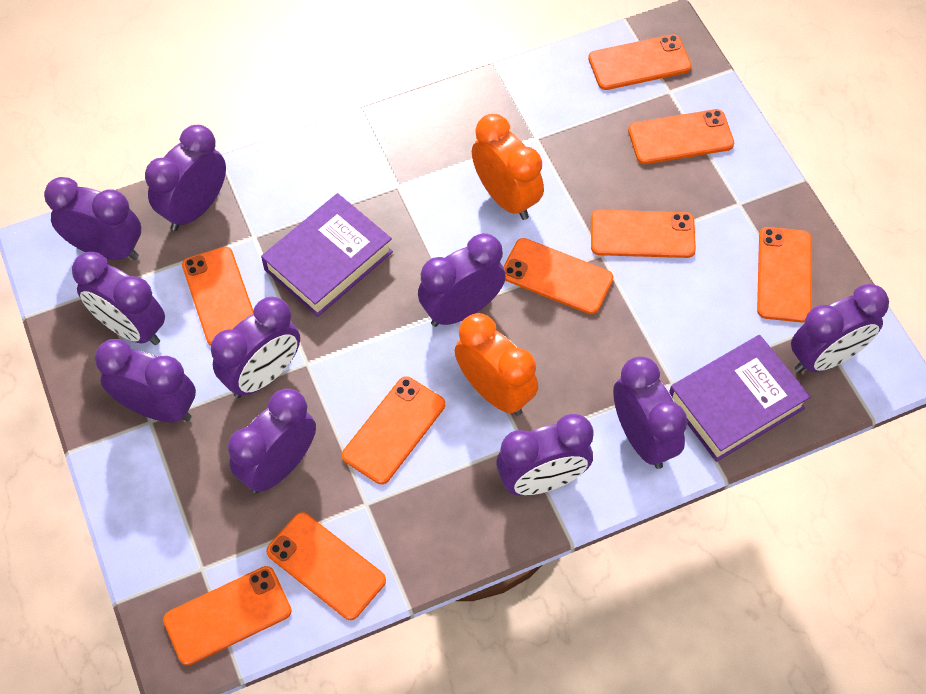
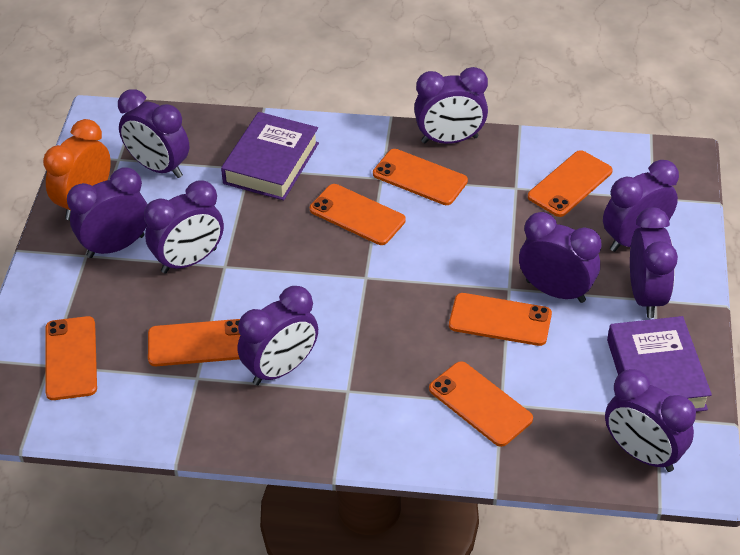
orange clock: [455,313,538,416] [472,114,544,220] = 2 -> [43,119,111,220] = 1
orange phone: [163,566,292,665] [182,247,254,346] [266,512,386,620] [342,376,445,484] [503,238,613,314] [588,34,691,90] [591,210,696,258] [628,109,734,164] [757,227,812,323] = 9 -> [45,316,97,400] [148,319,240,366] [310,184,406,245] [373,149,468,205] [429,361,533,447] [449,293,552,346] [528,150,613,217] = 7
purple clock: [44,177,141,260] [72,252,165,345] [95,339,196,423] [145,125,226,231] [211,297,300,398] [228,389,316,493] [418,233,506,327] [496,414,593,496] [613,357,688,469] [791,284,889,373] = 10 -> [67,167,148,258] [118,89,189,178] [144,180,224,274] [237,286,318,385] [414,67,488,144] [519,212,601,303] [603,160,679,252] [605,369,696,472] [630,208,678,318] = 9

